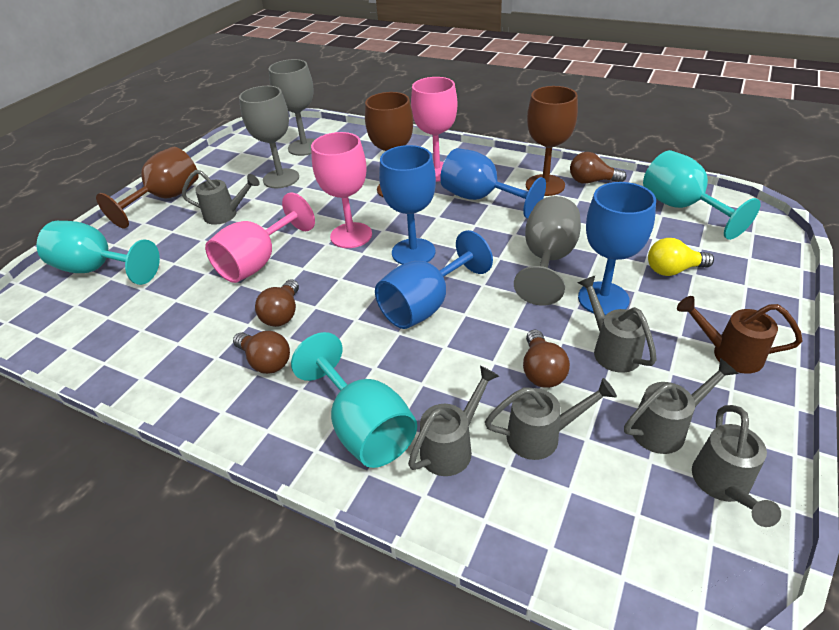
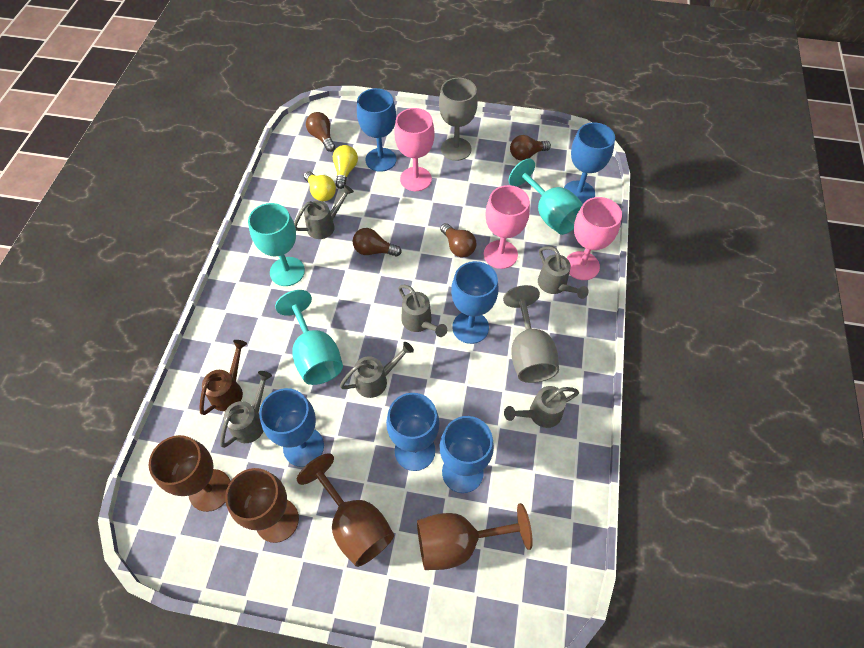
blue goblet: [375,230,493,329] [379,145,436,265] [440,148,546,219] [578,182,656,316] = 4 -> [259,388,324,467] [357,88,397,172] [386,393,439,471] [440,416,494,493] [451,261,498,344] [564,122,615,203] = 6
brown goblet: [96,147,198,229] [365,92,413,198] [526,86,578,196] = 3 -> [149,435,231,512] [225,468,299,543] [297,453,394,567] [417,503,533,570] = 4
grey goblet: [239,86,299,188] [268,59,315,156] [514,196,581,305] = 3 -> [439,78,478,161] [503,285,559,383] = 2
yellow light bulb: [648,238,714,276] = 1 -> [304,171,336,201] [333,145,358,189] = 2

